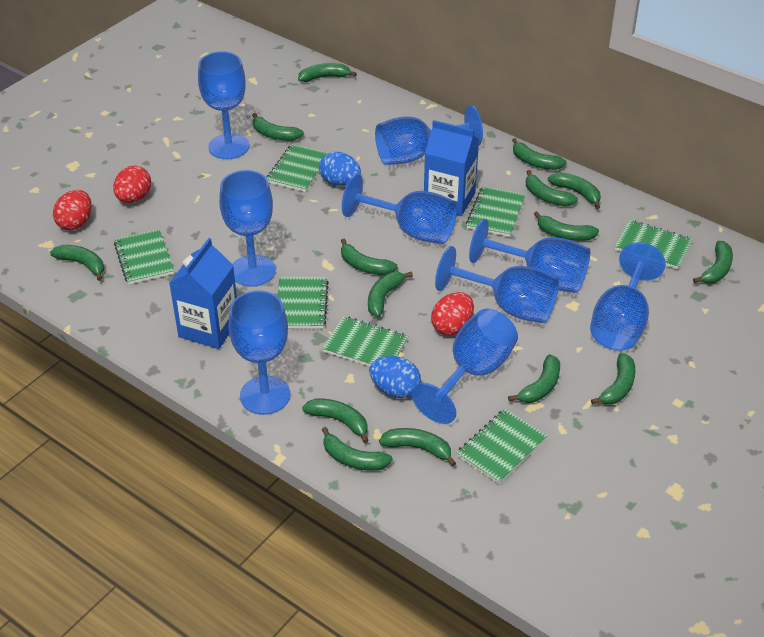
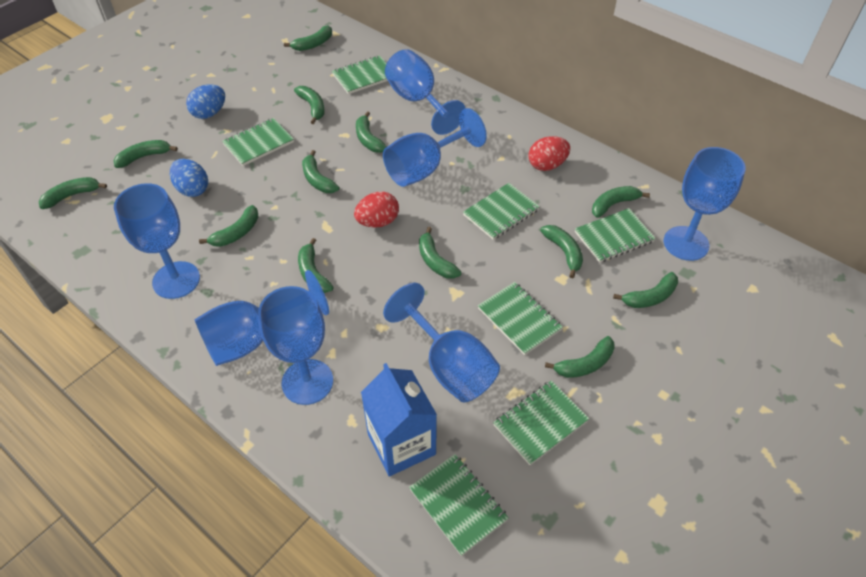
blue carton: [170,238,237,349] [424,120,479,216] = 2 -> [361,363,437,477] = 1
blue goblet: [198,51,249,159] [219,170,276,287] [229,290,290,415] [342,174,457,244] [375,105,483,165] [411,309,518,424] [435,246,559,323] [469,219,590,293] [590,242,666,351] = 9 -> [114,183,200,299] [194,270,329,366] [258,286,333,405] [383,108,487,187] [383,283,500,402] [385,49,466,135] [664,147,746,261] = 7
green banana: [50,245,104,281] [252,113,304,141] [298,63,357,82] [302,399,369,443] [322,427,393,471] [341,239,398,275] [368,272,413,317] [379,428,456,467] [508,354,560,403] [512,138,567,170] [526,170,578,206] [534,211,599,241] [548,172,601,209] [591,353,636,405] [693,241,733,283] = 15 -> [39,177,107,209] [114,140,178,168] [199,205,258,247] [284,26,332,51] [294,86,325,124] [298,238,334,293] [302,150,339,193] [356,111,387,153] [419,227,462,279] [540,225,583,278] [545,336,614,378] [592,186,650,218] [613,272,678,308] = 13
red egg: [53,190,91,230] [113,166,151,203] [431,292,474,336] = 3 -> [354,192,399,227] [529,136,570,171] = 2

